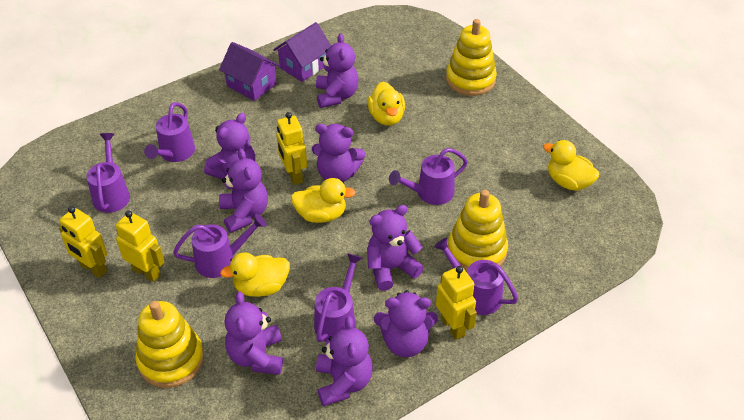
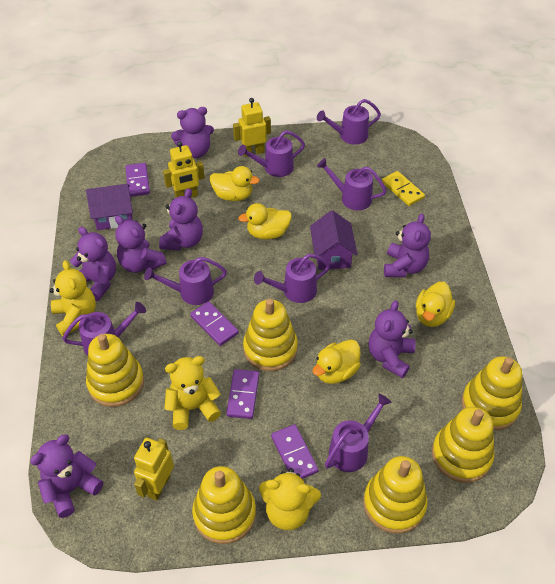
purple domino: none = 0 -> [125,163,150,197] [190,301,239,346] [226,369,259,419] [271,424,319,479] = 4
purple teddy bear: [204,113,255,179] [219,148,268,233] [225,292,283,375] [312,124,366,182] [316,33,359,108] [316,316,373,406] [367,205,424,291] [374,290,438,357] = 8 -> [30,434,103,518] [70,227,116,301] [115,215,167,273] [159,188,203,251] [171,107,214,158] [368,300,416,378] [384,213,431,277] = 7
purple watering can: [86,133,130,213] [144,102,195,162] [173,214,267,278] [314,253,362,342] [389,148,468,205] [434,238,518,315] = 6 -> [63,302,146,356] [144,257,227,305] [238,130,305,177] [254,254,330,303] [317,99,381,145] [317,158,387,211] [325,394,392,472] = 7
yellow domino: none = 0 -> [382,171,425,206] = 1
yellow robot: [59,206,107,278] [116,211,164,282] [277,112,307,185] [436,266,477,340] = 4 -> [134,438,174,501] [163,141,205,198] [233,98,271,157] = 3
yellow stacking toy: [135,301,204,388] [446,19,497,96] [448,190,508,271] = 3 -> [86,334,144,407] [192,466,256,544] [243,299,298,371] [363,456,428,534] [432,407,495,483] [462,356,522,430] = 6
yellow teddy bear: none = 0 -> [50,260,96,336] [165,356,221,430] [259,468,321,530] = 3

